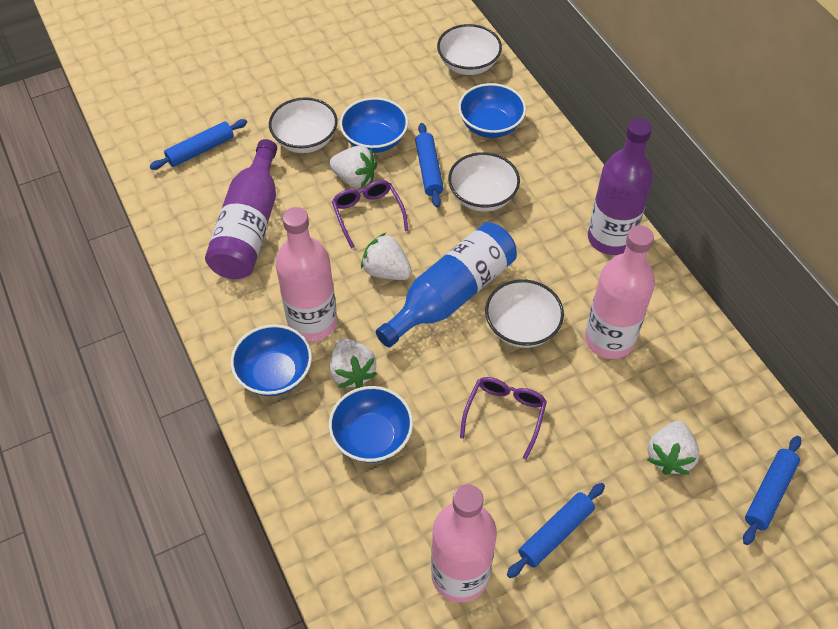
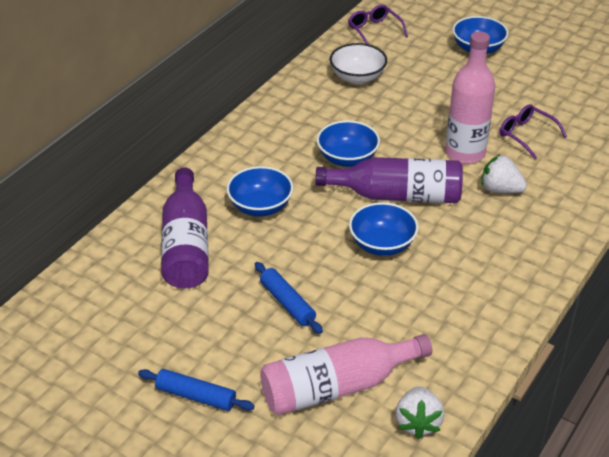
blue bottle: [376,222,517,347] = 1 -> none = 0
blue rolling pin: [150,119,247,170] [415,123,444,208] [507,483,605,578] [743,436,801,545] = 4 -> [138,369,254,411] [255,262,323,334] = 2
pink bottle: [276,207,337,341] [431,484,497,602] [585,225,655,359] = 3 -> [260,334,432,415] [445,31,495,164] = 2
white bowl: [269,97,338,153] [437,24,502,75] [448,152,520,212] [485,279,564,348] = 4 -> [330,43,387,84] = 1
white strawberry: [329,146,377,188] [330,338,377,388] [361,233,412,280] [647,421,700,475] = 4 -> [396,386,444,439] [481,154,527,193] = 2

